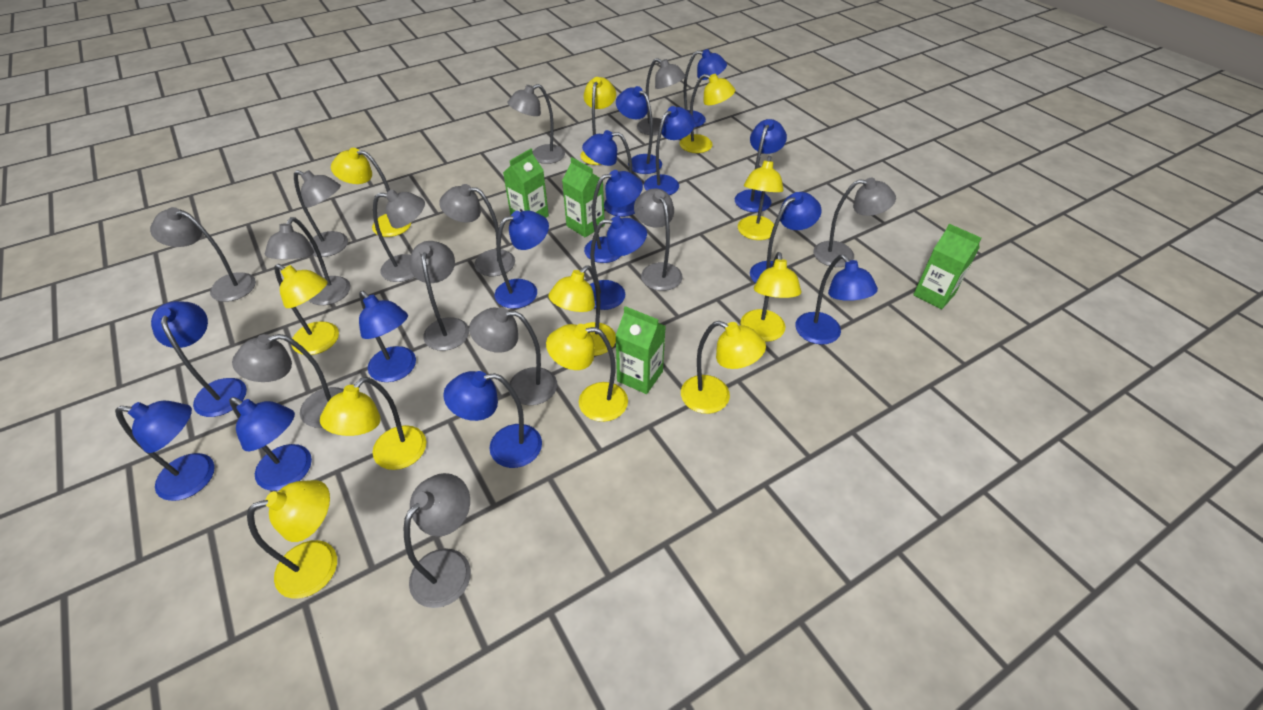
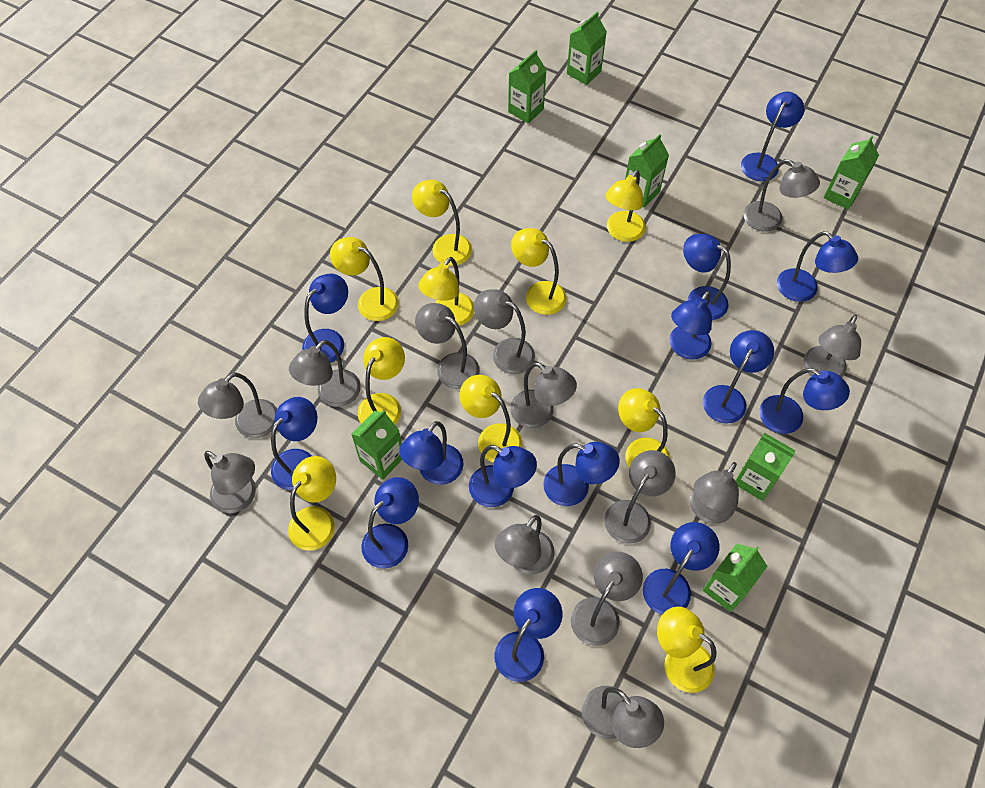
blue lamp: [115,400,215,501] [151,301,247,417] [229,397,312,491] [359,291,416,382] [443,371,542,468] [495,210,549,309] [582,130,636,217] [584,170,643,263] [590,216,647,310] [616,86,662,174] [644,106,695,195] [684,49,727,127] [735,119,787,212] [750,192,821,283] [796,255,878,345] = 15 -> [271,397,317,490] [302,274,348,363] [361,477,419,569] [399,421,464,485] [469,445,537,507] [494,588,562,682] [543,442,620,506] [643,522,720,615] [669,291,712,360] [683,234,731,320] [703,330,774,424] [741,92,805,181] [759,368,850,434] [777,231,858,302] = 14
green carton: [503,148,549,218] [562,157,605,237] [615,306,666,394] [913,224,982,309] = 4 -> [351,410,402,480] [508,50,546,124] [567,11,607,85] [625,134,669,208] [703,543,768,612] [735,433,796,501] [823,136,879,210] = 7
yellow lamp: [247,480,337,599] [274,264,339,355] [320,377,426,470] [331,148,411,237] [546,324,628,422] [548,265,616,356] [580,77,616,165] [680,74,735,153] [681,321,766,414] [738,156,783,240] [741,252,801,342] = 11 -> [288,456,336,551] [330,237,399,321] [358,337,405,425] [412,180,472,266] [419,257,474,326] [459,375,522,462] [511,228,567,315] [605,170,646,242] [618,388,670,468] [657,607,716,693] = 10

